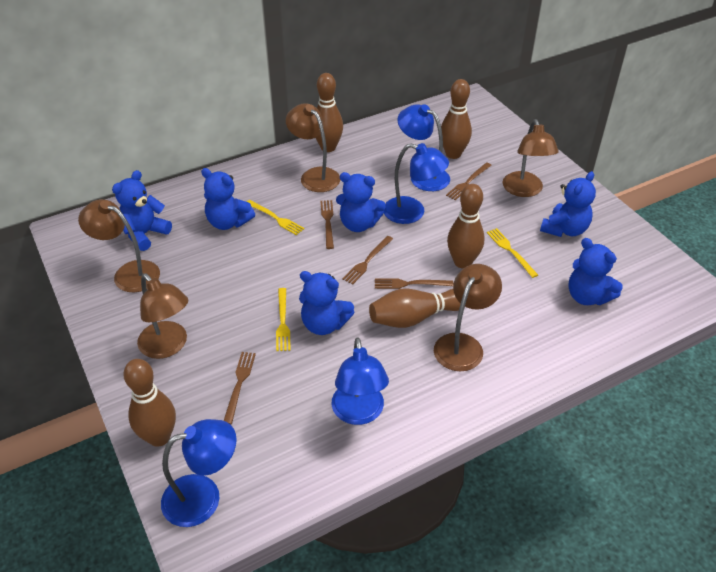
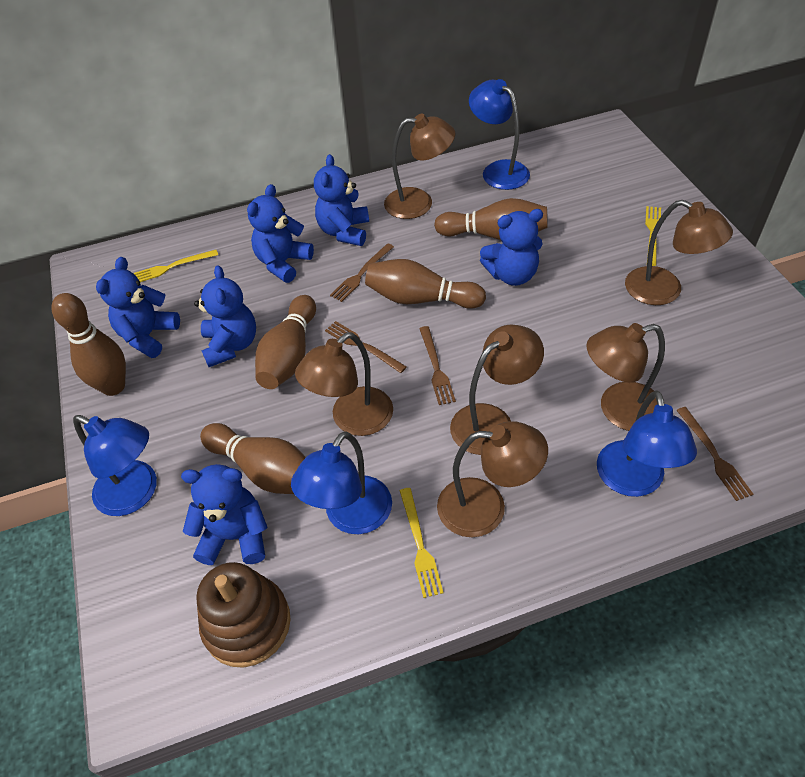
brown fork: [224,352,256,424] [321,200,334,249] [342,236,393,284] [375,278,453,289] [446,162,492,200] = 5 -> [325,321,407,373] [330,243,394,302] [419,326,456,405] [676,407,753,501] = 4
brown lamp: [78,199,160,292] [137,273,188,359] [286,103,340,192] [434,264,502,372] [503,119,559,197] = 5 -> [295,332,393,436] [384,114,455,219] [437,421,548,537] [450,325,544,455] [586,323,665,431] [625,200,733,305] = 6
brown stacking toy: none = 0 -> [196,562,291,668] = 1

